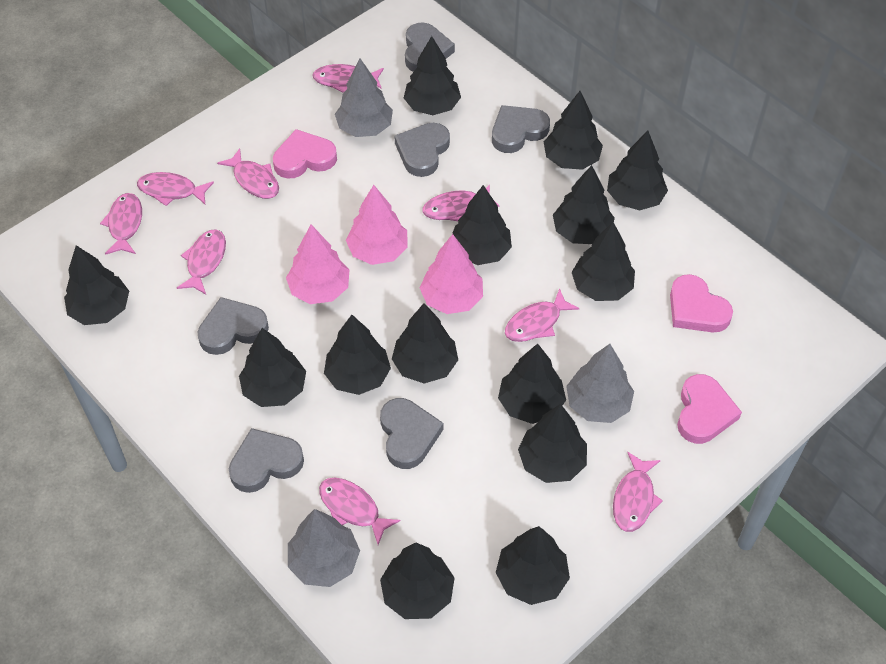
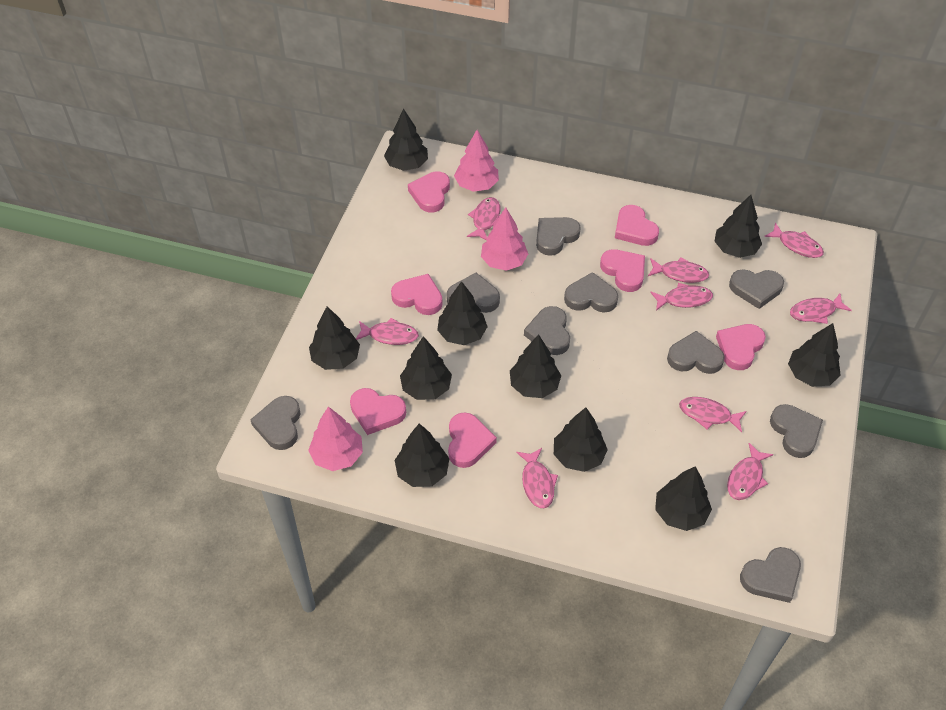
black tree: [64,245,129,325] [239,328,306,407] [324,315,391,395] [380,542,455,619] [392,303,458,383] [404,36,461,115] [452,185,512,265] [496,526,570,605] [498,343,566,424] [518,404,587,483] [544,91,603,170] [553,165,615,244] [572,222,635,301] [607,131,668,210] = 14 -> [309,306,360,370] [384,109,428,171] [395,424,450,487] [400,336,452,400] [437,281,488,345] [510,334,561,398] [554,407,608,472] [655,466,712,531] [714,195,762,258] [788,323,841,387] = 10
grey heart: [197,297,269,355] [229,428,304,493] [380,398,443,469] [395,123,450,177] [405,23,455,72] [492,105,550,153] = 6 -> [250,396,301,450] [447,273,500,313] [524,306,570,355] [536,217,581,256] [564,272,618,313] [667,331,725,374] [729,269,784,309] [740,547,801,603] [770,404,823,458] = 9
grey tree: [288,509,360,587] [335,59,393,137] [566,344,634,423] = 3 -> none = 0
pink heart: [273,129,337,179] [670,274,733,332] [677,374,742,444] = 3 -> [350,388,406,435] [391,274,442,315] [408,171,450,213] [448,412,497,468] [600,249,645,292] [615,205,659,246] [716,324,766,370] = 7

